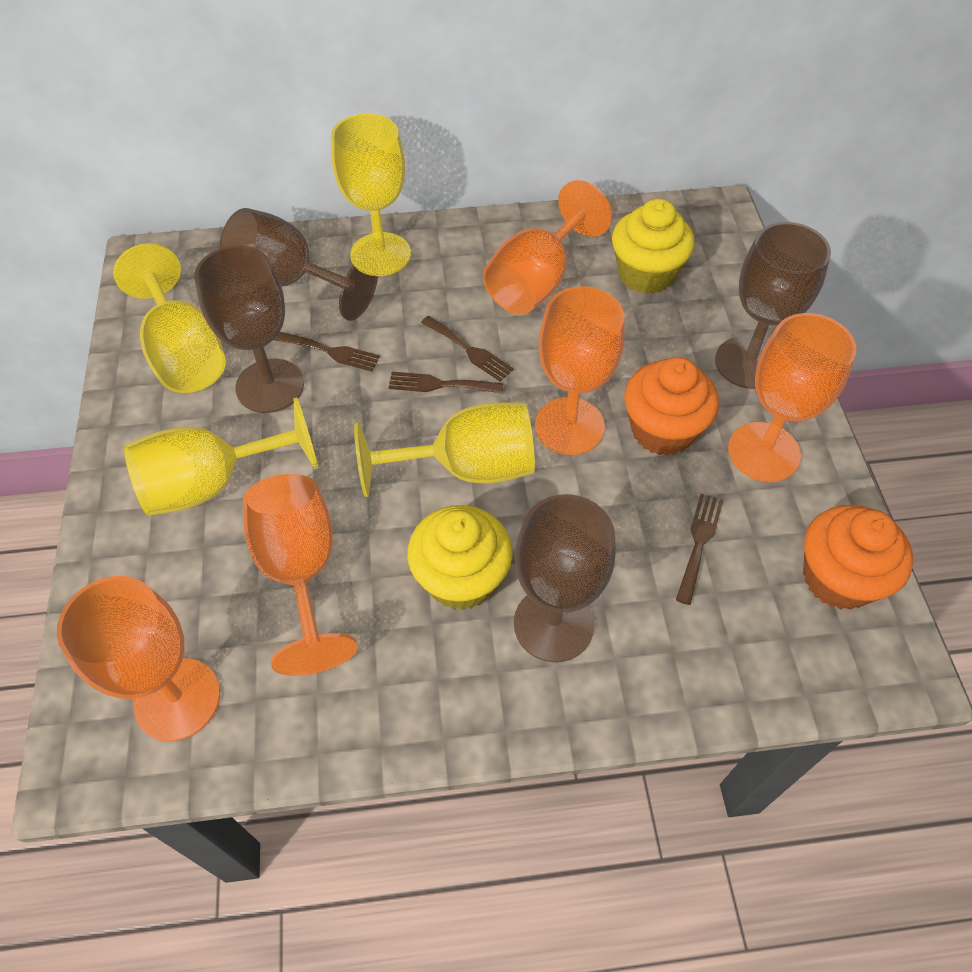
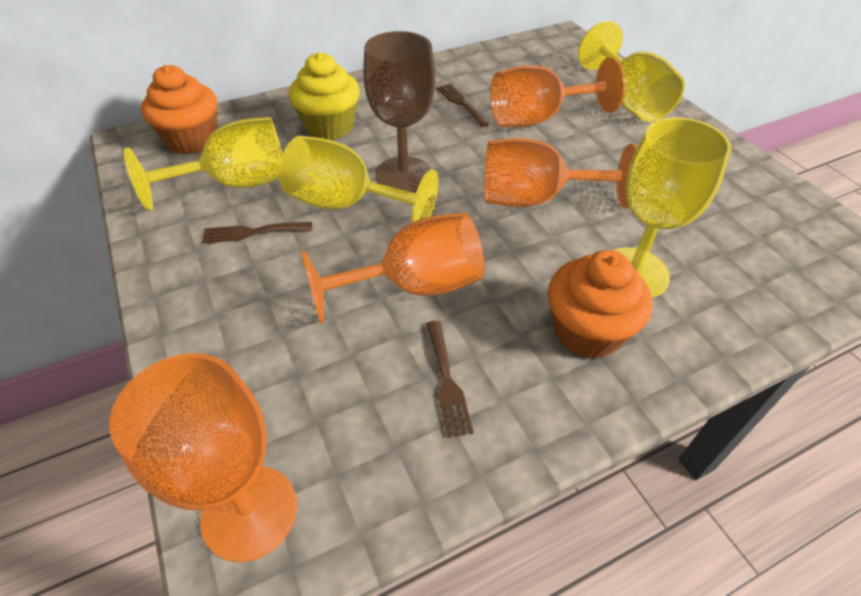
brown fork: [274,332,380,372] [388,372,503,394] [421,316,514,381] [676,493,723,605] = 4 -> [202,222,312,243] [426,321,473,438] [437,84,489,127] = 3
brown goblet: [194,245,304,413] [220,208,378,321] [514,494,616,662] [715,222,831,389] = 4 -> [363,31,435,193] = 1
orange goblet: [57,576,220,741] [243,474,358,676] [483,180,612,315] [535,286,625,455] [728,313,856,482] = 5 -> [109,353,297,562] [301,213,484,323] [484,138,638,208] [490,57,625,127] = 4
yellow cupcake: [407,505,513,610] [612,199,694,294] = 2 -> [289,52,360,140] = 1

